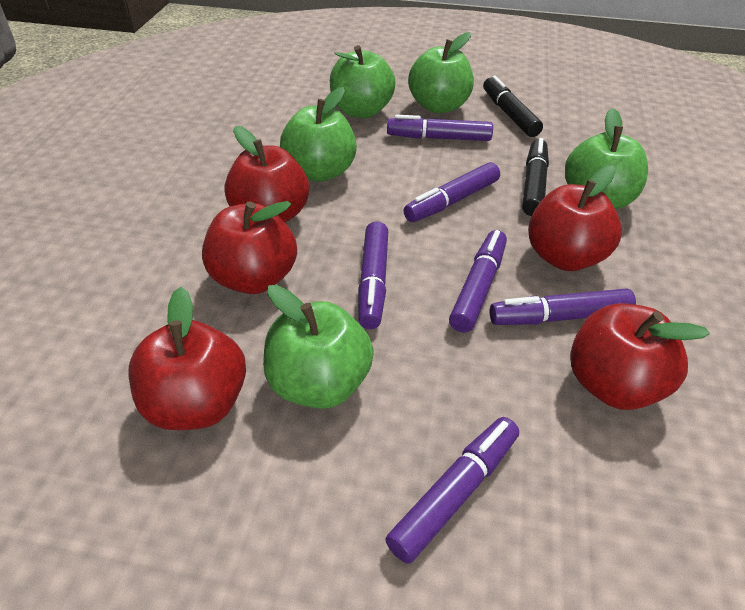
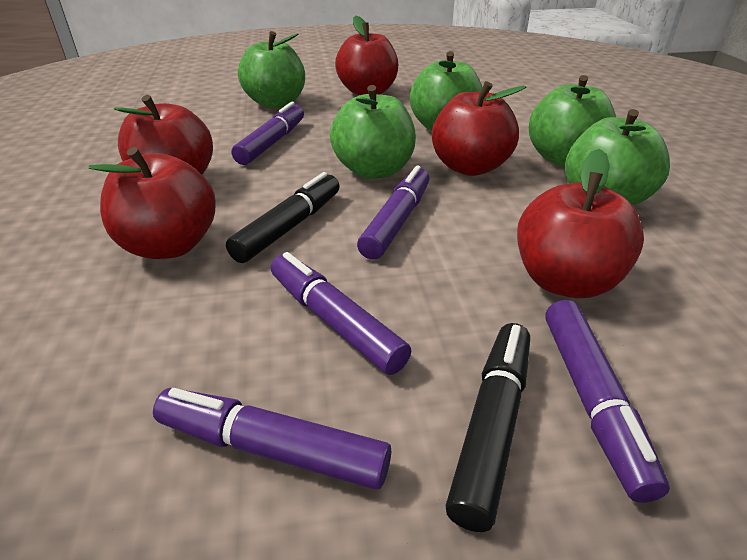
purple marker: [358,221,388,329] [385,417,519,564] [387,115,493,141] [403,162,500,222] [449,230,507,333] [490,288,636,325] = 6 -> [153,388,391,490] [232,102,304,165] [271,252,411,375] [357,165,430,260] [545,300,670,503] = 5

